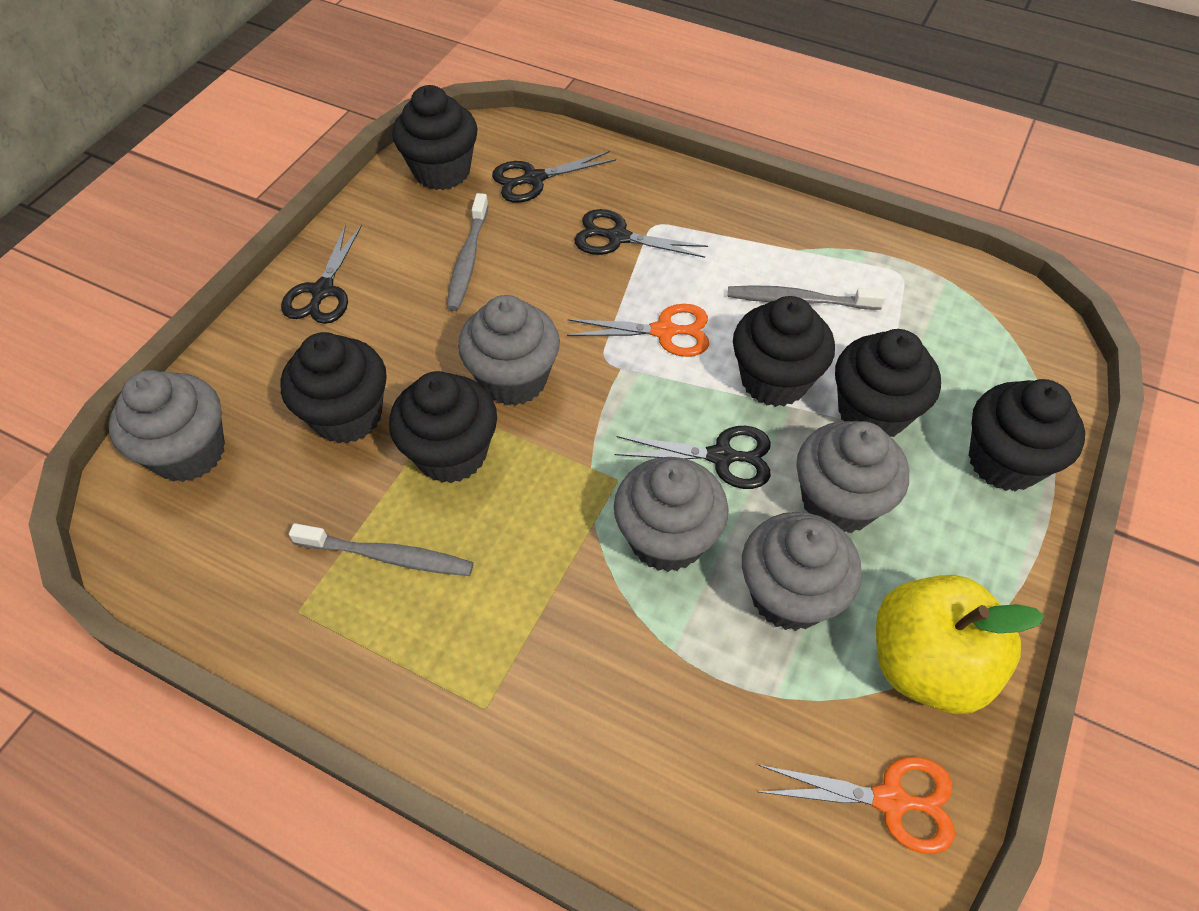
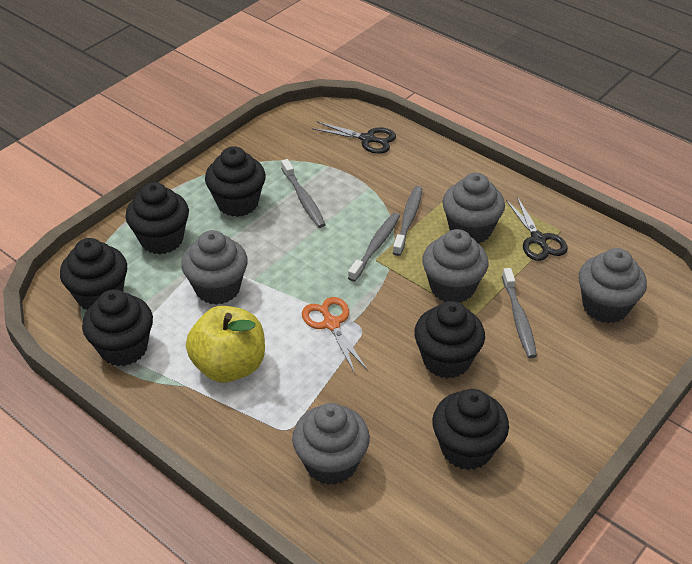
black scissors: [281,224,362,324] [492,151,616,203] [574,209,708,258] [615,426,771,489] = 4 -> [312,121,396,154] [506,197,568,261] = 2
grey toothbrush: [289,523,474,576] [447,193,489,311] [728,285,886,310] = 3 -> [281,159,326,228] [348,213,400,282] [393,186,423,256] [502,268,537,358] = 4
orange scissors: [567,304,709,357] [759,757,955,854] = 2 -> [302,297,368,373] = 1

